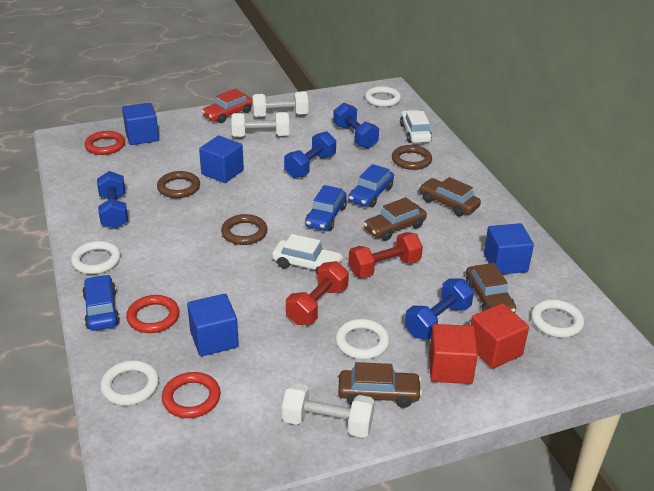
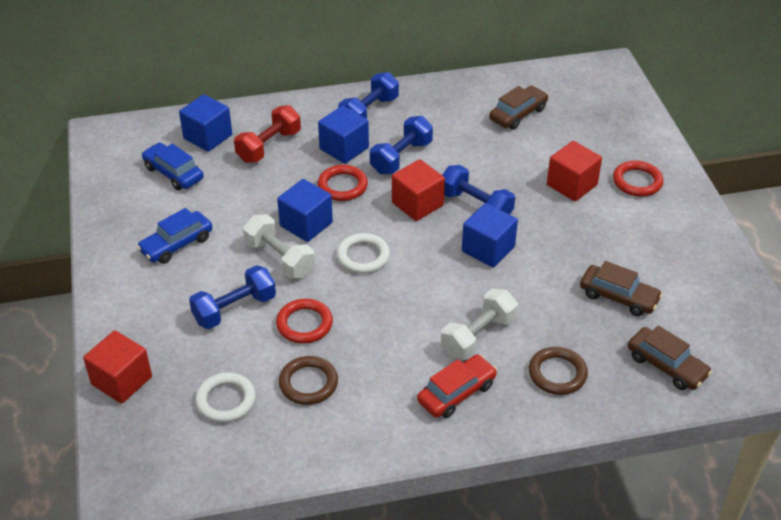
blue car: [82,275,120,331] [305,185,347,231] [348,164,394,207] = 3 -> [137,208,213,264] [141,142,204,190] = 2
brown car: [338,362,422,408] [364,197,427,241] [419,177,481,216] [466,263,516,313] = 4 -> [489,85,549,130] [580,261,663,316] [628,325,712,390] = 3
brown ring: [157,171,200,198] [221,214,267,245] [392,145,432,170] = 3 -> [279,356,338,405] [529,347,588,395] = 2
red cube: [429,324,478,384] [470,303,529,369] = 2 -> [83,330,152,404] [392,159,445,221] [547,141,602,201] = 3
red dumbbell: [286,261,349,325] [348,232,423,278] = 2 -> [234,105,301,163] = 1
white car: [272,234,343,275] [400,110,432,143] = 2 -> none = 0
white dumbbell: [231,112,289,137] [252,92,308,117] [282,383,375,438] = 3 -> [243,214,315,279] [441,288,518,360] = 2
white ring: [71,241,121,274] [100,360,159,405] [335,319,389,359] [365,86,401,107] [531,299,584,338] = 5 -> [195,372,256,423] [337,233,390,274] = 2

